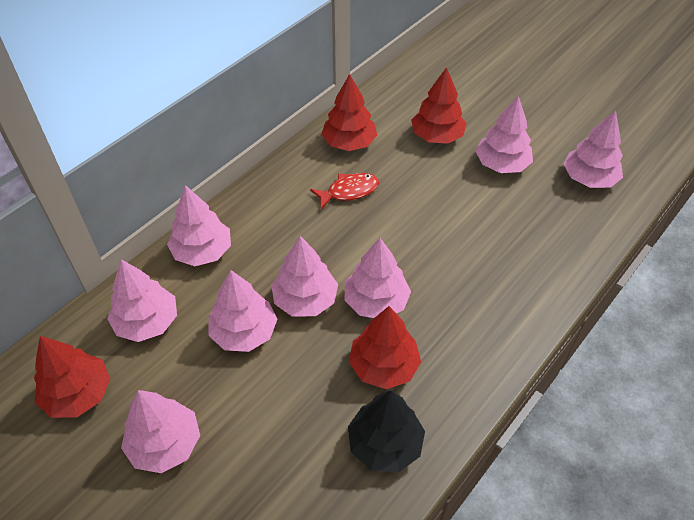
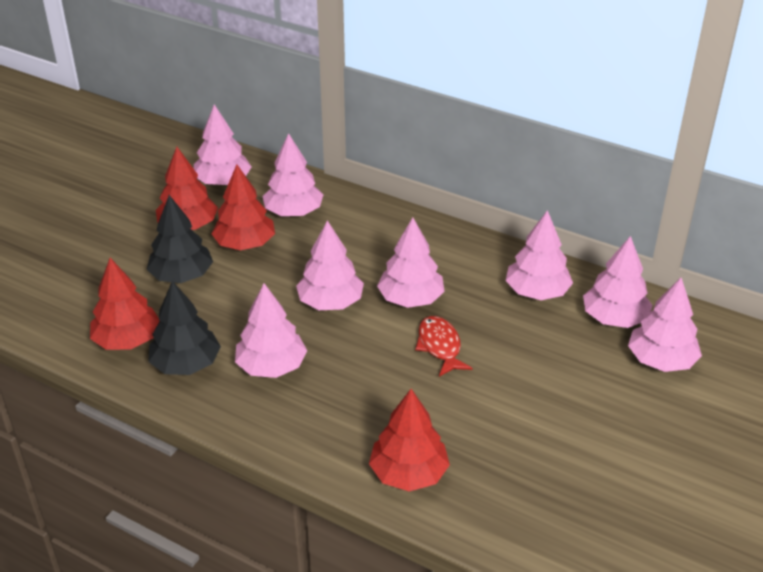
black tree: [348,390,425,472] = 1 -> [147,195,213,283] [148,281,221,375] = 2

